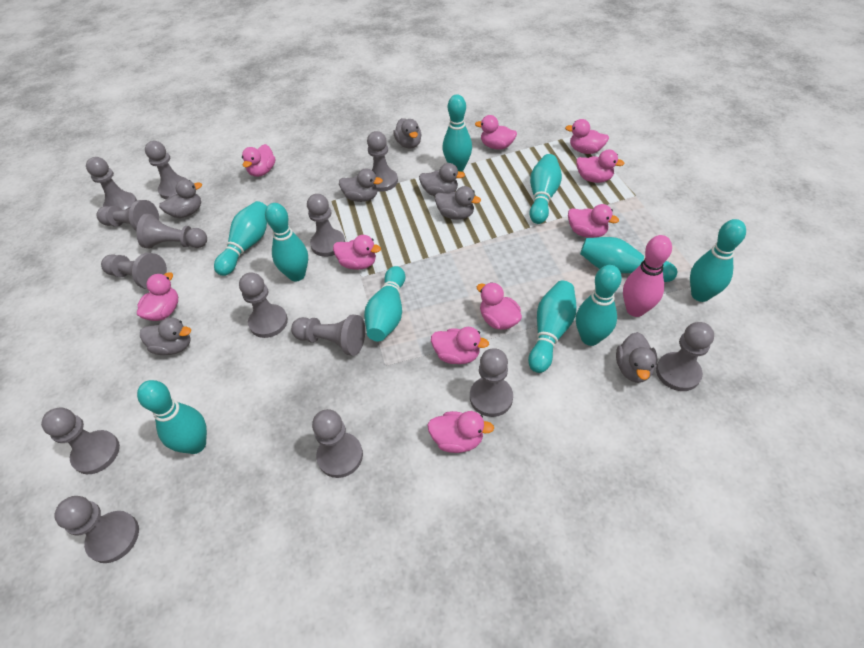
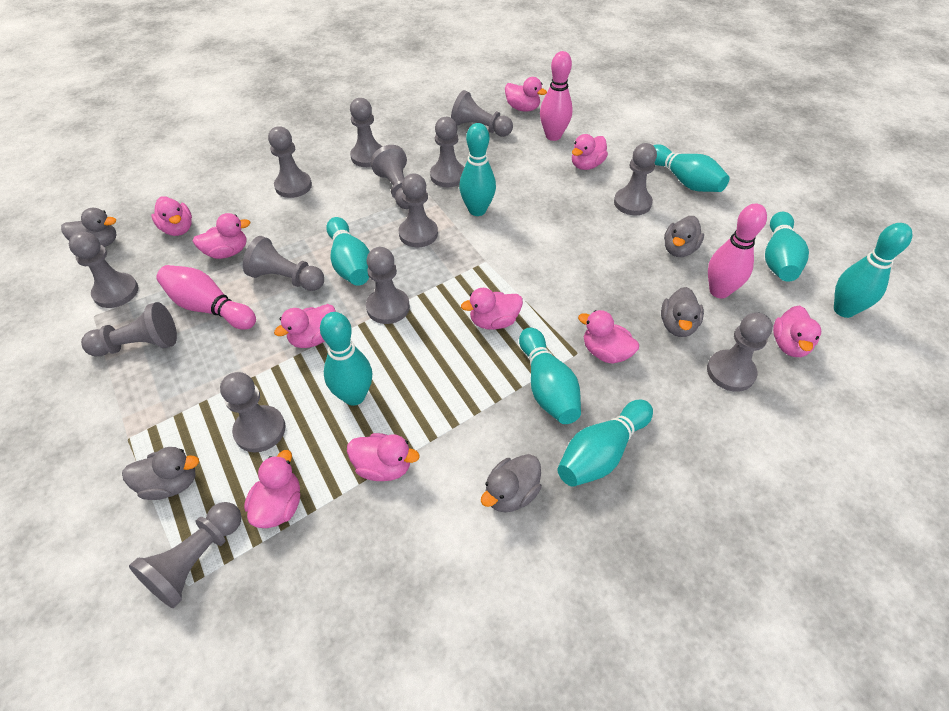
grey duck: [140,317,191,355] [159,179,202,218] [339,168,383,202] [393,118,422,149] [419,163,465,196] [435,186,481,220] [616,332,657,383] = 7 -> [61,208,116,247] [122,447,199,500] [481,454,542,513] [661,287,704,337] [664,216,704,257] = 5
pink bowling pin: [623,235,672,317] = 1 -> [156,265,256,330] [540,51,573,141] [708,204,767,298] = 3
turquoise bowling pin: [137,380,207,454] [214,201,269,276] [265,203,308,282] [364,266,405,341] [442,94,472,172] [528,281,577,373] [529,154,562,224] [576,265,622,346] [580,237,677,282] [690,219,746,302] = 10 -> [320,312,372,406] [326,217,370,286] [459,123,496,216] [519,327,581,424] [557,400,653,487] [653,144,730,192] [765,212,809,282] [834,223,912,318] = 8

